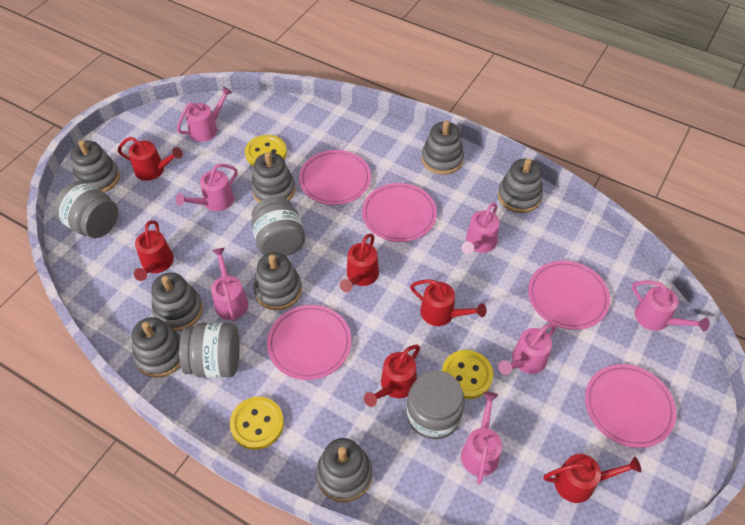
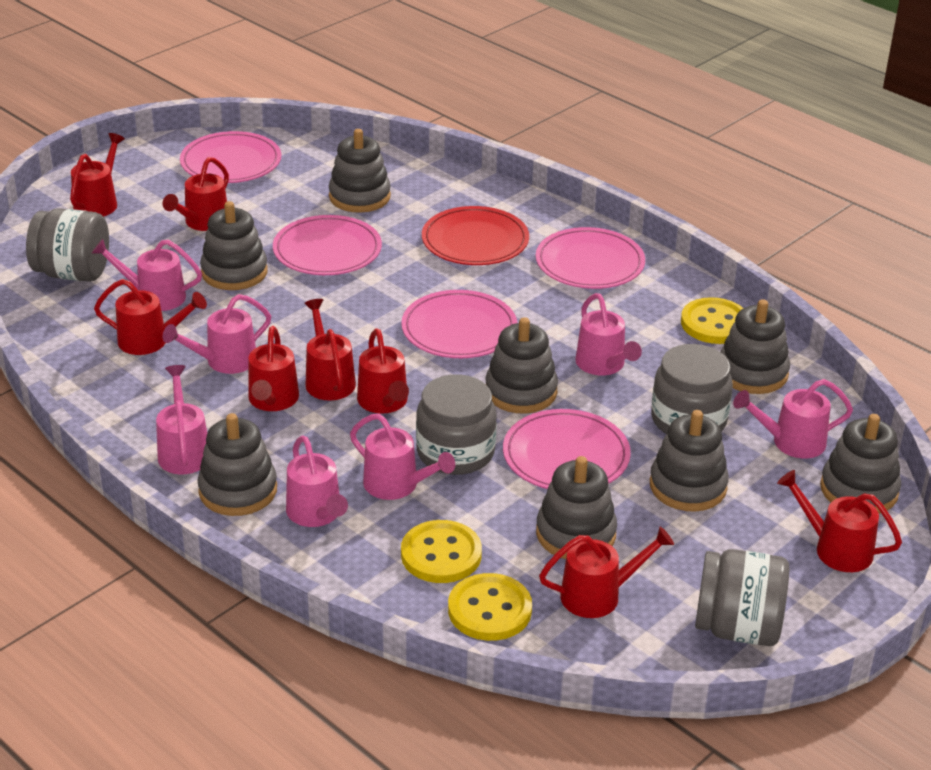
red plate: none = 0 -> [422,206,529,265] = 1
red watering can: [118,137,183,181] [134,220,174,281] [340,234,379,292] [364,345,420,407] [410,279,487,326] [544,454,641,503] = 6 -> [70,133,125,217] [94,279,207,355] [163,157,229,231] [248,326,299,411] [304,299,356,401] [357,328,409,414] [539,527,674,618] [777,470,902,572] = 8

